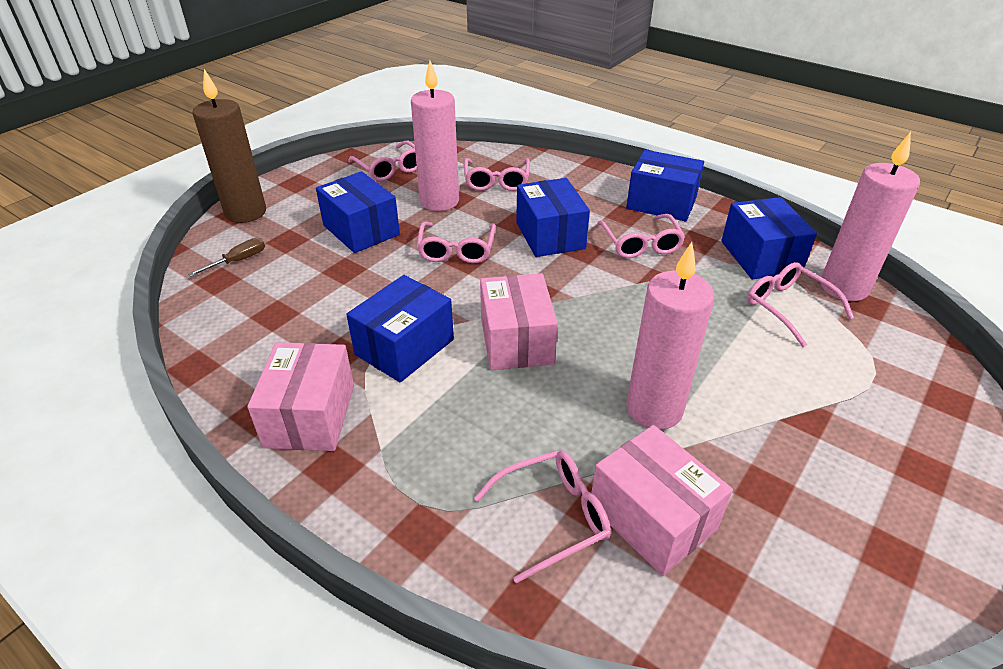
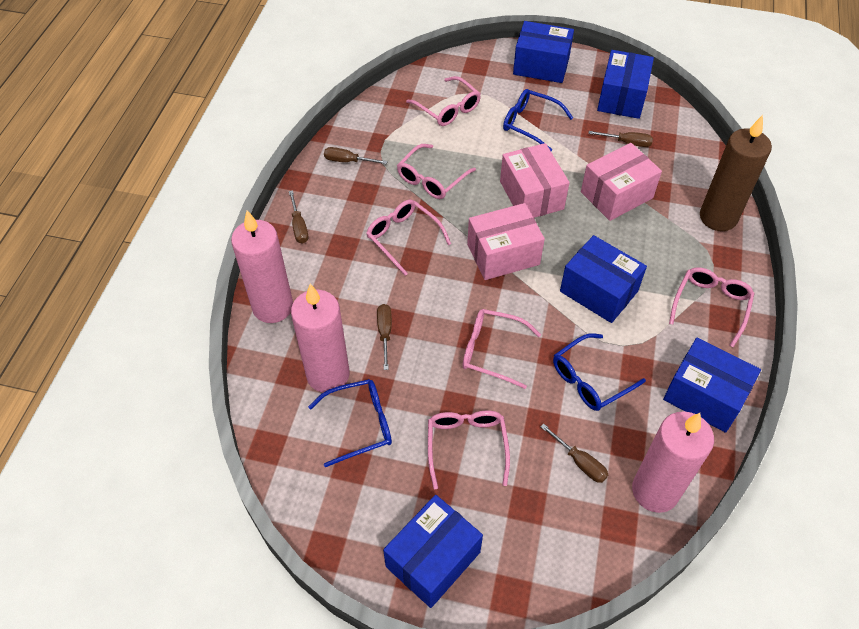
blue glasses: none = 0 -> [308,379,392,467] [503,89,573,151] [553,333,646,411] = 3
brown screwdriver: [188,238,265,277] = 1 -> [289,190,308,243] [324,147,388,164] [377,304,392,370] [540,423,608,483] [588,131,653,147] = 5

